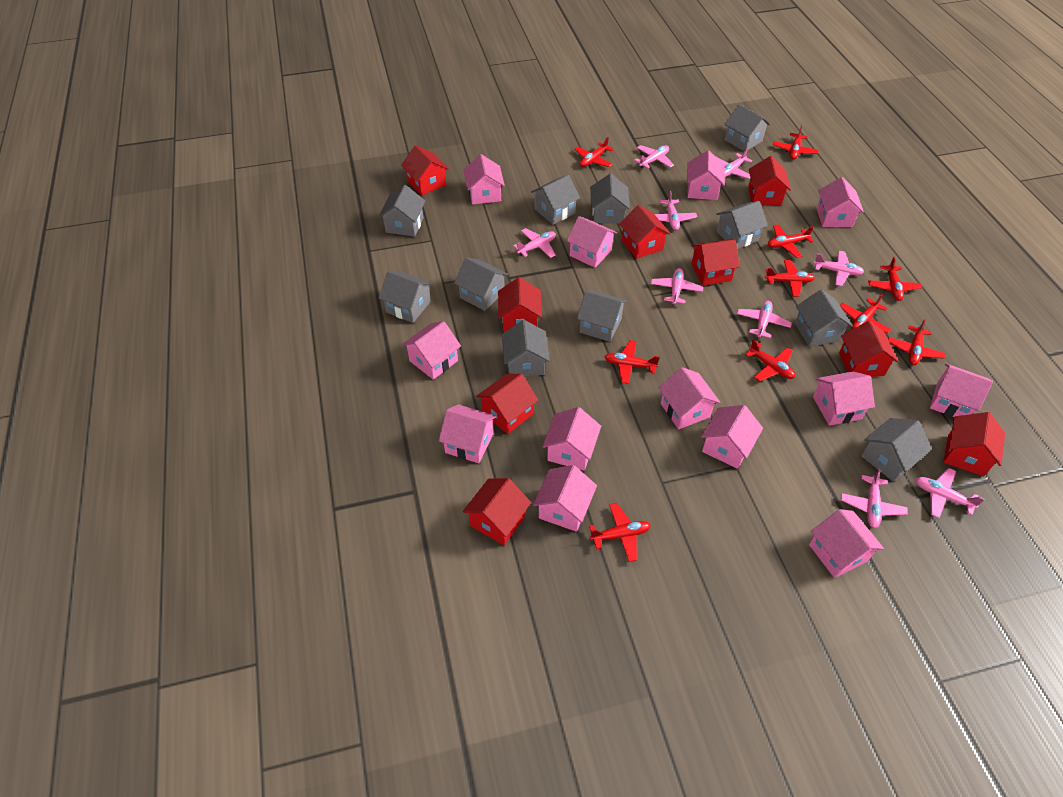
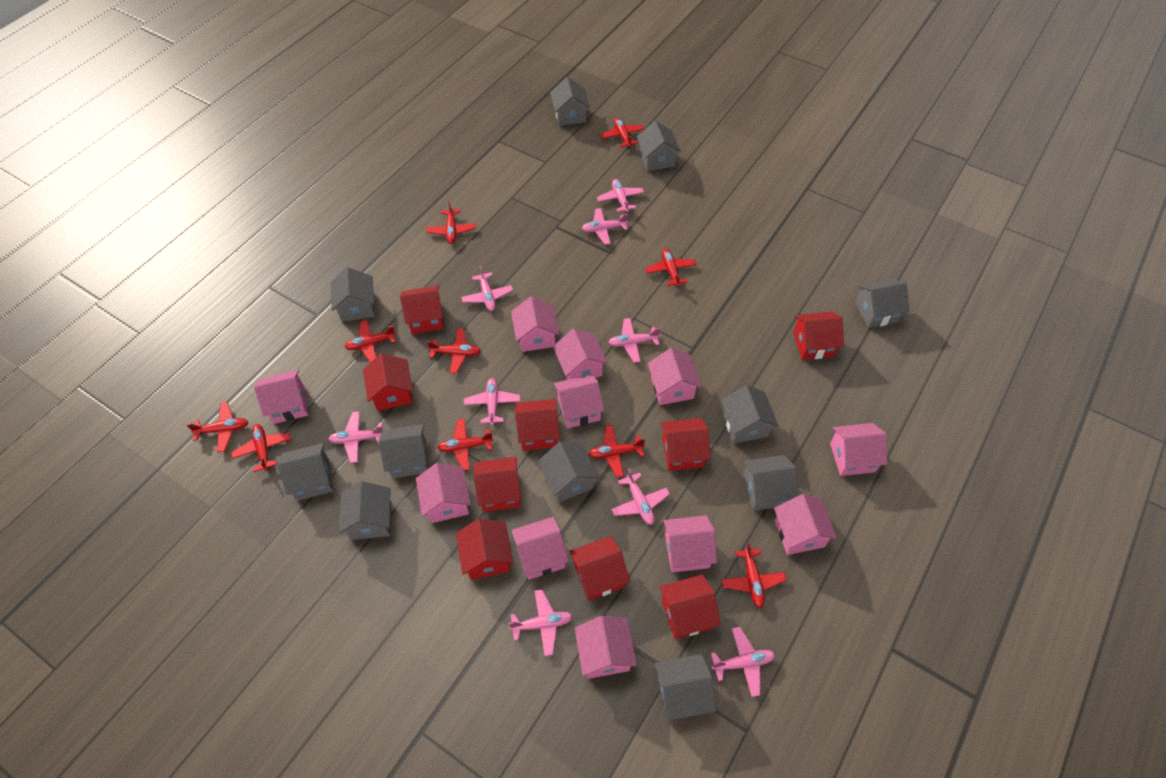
pink house: [402,321,461,380] [439,404,497,463] [463,154,505,205] [533,465,597,532] [542,407,601,471] [567,216,617,268] [659,367,720,429] [687,151,725,200] [701,405,763,469] [809,509,884,578] [813,371,875,426] [817,177,864,227] [930,364,993,417] = 13 -> [254,370,308,424] [416,463,471,523] [511,296,559,352] [511,517,569,580] [553,329,607,380] [554,374,604,429] [575,616,637,679] [648,348,702,405] [663,515,717,572] [774,494,837,555] [830,423,887,476] = 11

